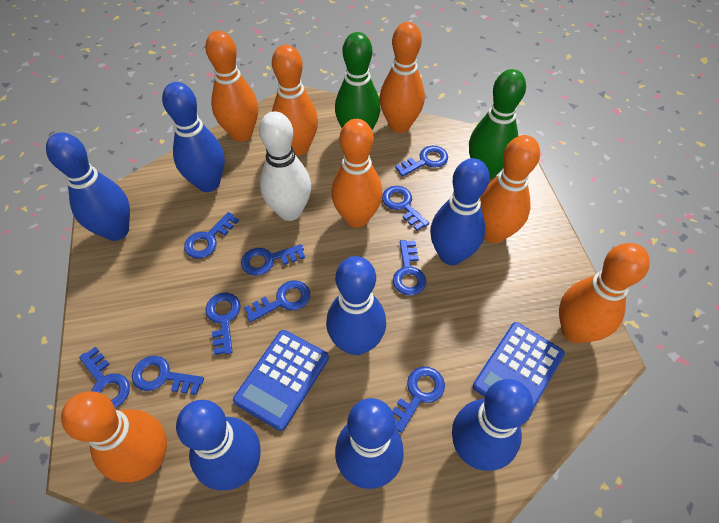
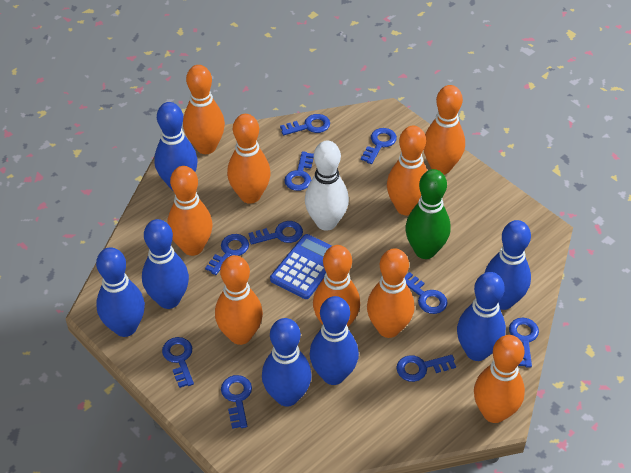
blue calculator: [233,330,329,431] [473,322,565,409] = 2 -> [270,234,332,299] = 1
green bowling pin: [335,32,380,130] [469,69,526,180] = 2 -> [405,169,451,259] = 1
orange bowling pin: [61,391,167,482] [205,31,258,142] [272,45,318,156] [331,119,383,228] [380,22,425,133] [480,135,540,243] [559,243,650,343] = 7 -> [167,166,212,256] [183,65,225,154] [215,255,263,345] [227,114,271,204] [313,245,360,327] [367,248,415,338] [387,126,427,215] [424,85,465,174] [474,335,525,423] = 9

